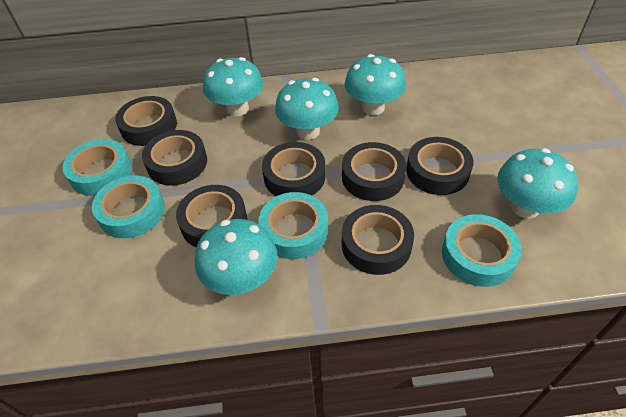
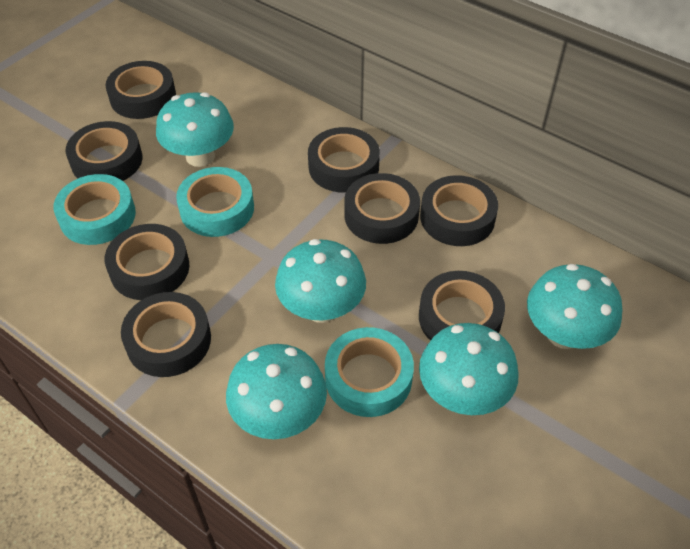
black tape: [115,96,177,146] [142,130,207,186] [176,185,247,247] [262,142,326,196] [342,142,406,201] [342,205,414,275] [406,137,474,195] = 7 -> [65,121,142,181] [105,61,176,119] [105,224,189,300] [121,292,211,377] [308,127,380,193] [344,173,420,244] [419,271,505,341] [420,175,498,246] = 8
turquoise tape: [63,139,132,196] [92,175,165,238] [258,192,328,259] [442,214,522,287] = 4 -> [54,174,136,245] [176,167,254,237] [325,327,414,417] = 3

